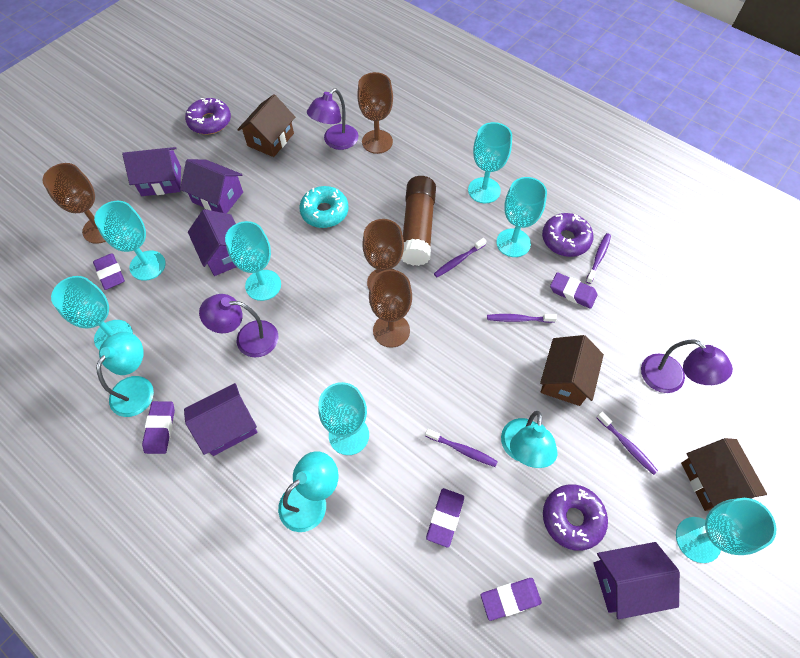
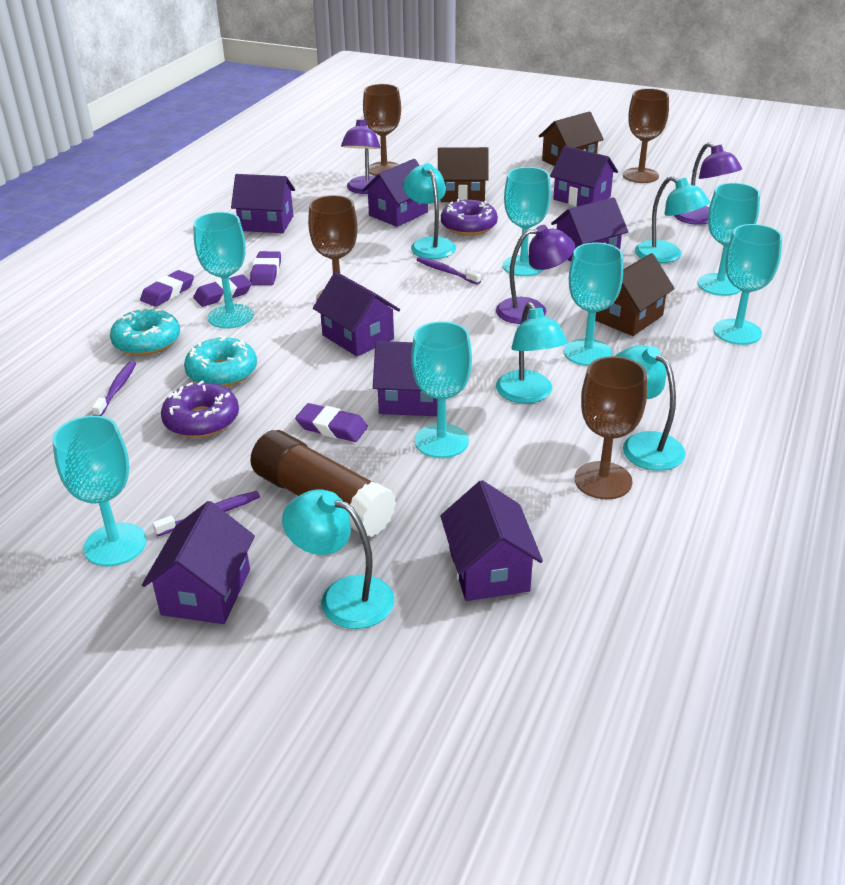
purple donut: [185,98,231,134] [542,213,593,257] [543,484,608,551] = 3 -> [161,381,239,438] [441,199,498,236] = 2
purple eraser: [93,253,125,290] [142,401,175,454] [426,488,464,548] [481,578,542,621] [550,272,597,309] = 5 -> [140,270,194,307] [193,274,252,307] [250,251,281,285] [295,403,368,442] = 4
purple house: [122,147,181,196] [180,159,243,214] [184,383,258,456] [188,209,237,276] [593,542,680,619] = 5 -> [142,501,255,624] [231,174,295,233] [313,272,400,356] [362,159,428,227] [373,341,437,416] [440,480,543,601] [550,146,618,206] [551,197,628,262] = 8
purple toothbrush: [425,429,498,467] [434,238,487,277] [487,314,557,323] [586,233,611,284] [596,412,658,475] = 5 -> [92,361,136,416] [152,491,260,536] [417,257,481,285] = 3
turquoise donut: [299,186,349,228] = 1 -> [110,307,180,355] [184,336,257,387] = 2
turquoise lamp: [96,332,154,417] [278,451,339,532] [501,411,558,468] = 3 -> [282,489,394,629] [403,163,456,259] [496,302,568,403] [615,345,685,471] [635,176,710,263] = 5

